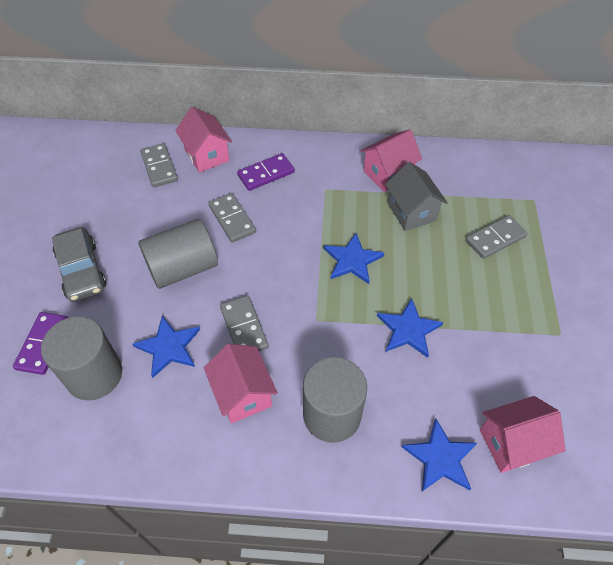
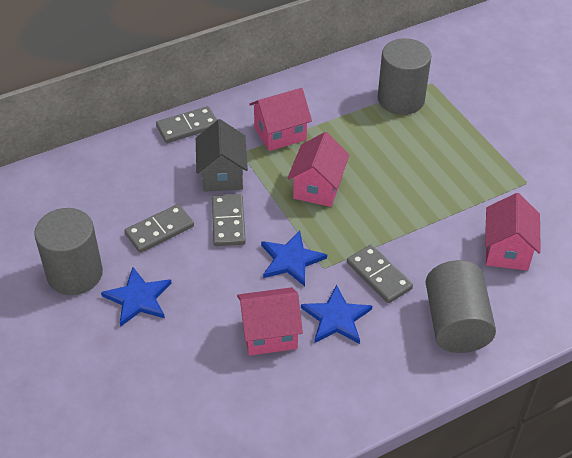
blue star: [132,315,200,378] [324,233,384,284] [377,298,443,358] [402,418,477,491] = 4 -> [101,267,172,327] [261,230,327,286] [301,285,372,344] = 3
grey car: [52,227,106,302] = 1 -> none = 0
purple domino: [13,312,69,375] [237,153,295,191] = 2 -> none = 0

